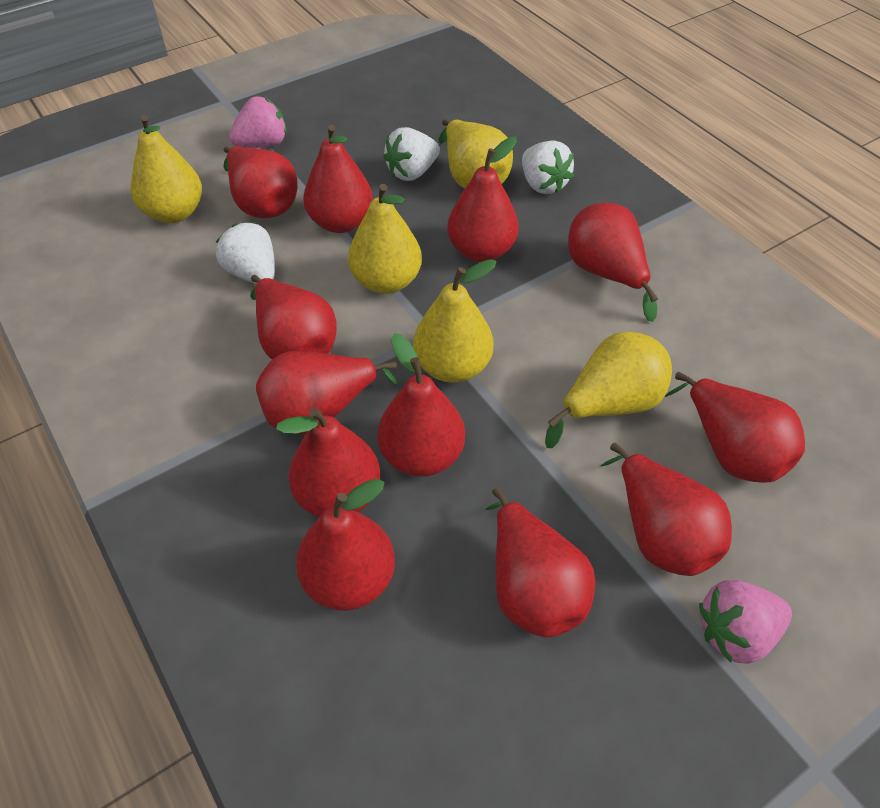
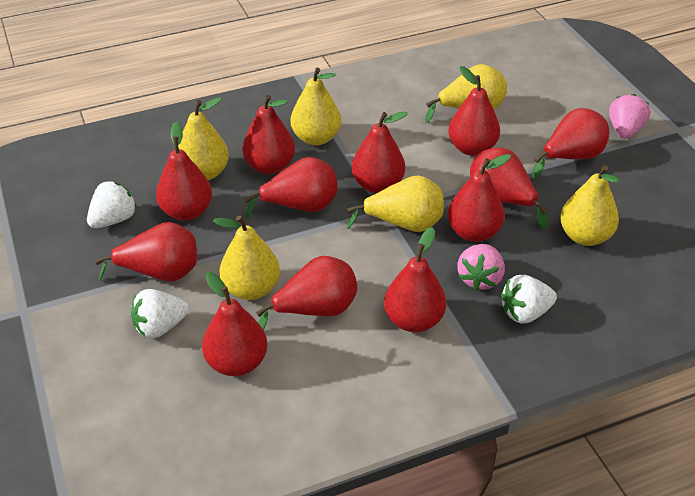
yellow pear: [131,115,202,223] [348,184,422,294] [413,259,496,383] [439,119,513,188] [545,332,672,448] = 5 -> [178,98,229,180] [213,216,280,300] [291,67,341,145] [347,175,444,232] [425,64,507,123] [560,165,619,246] = 6

